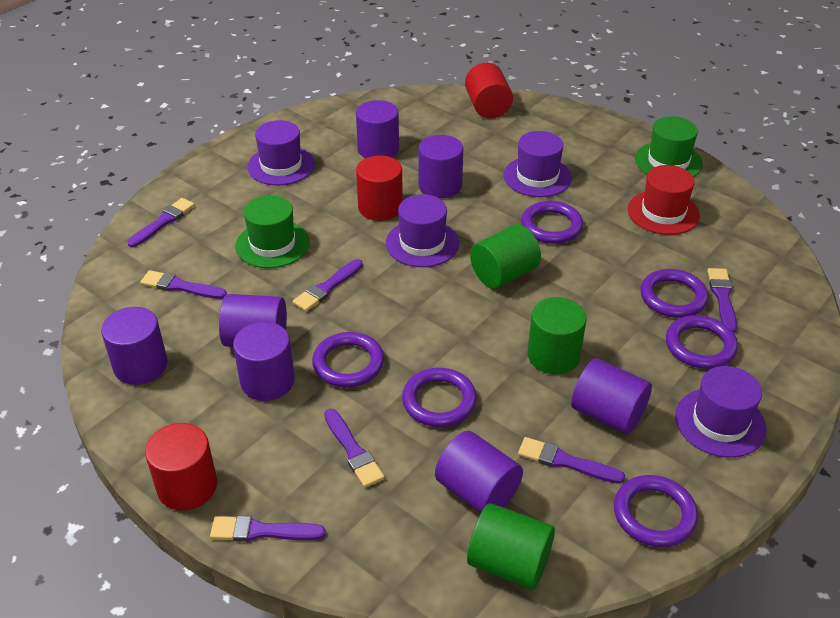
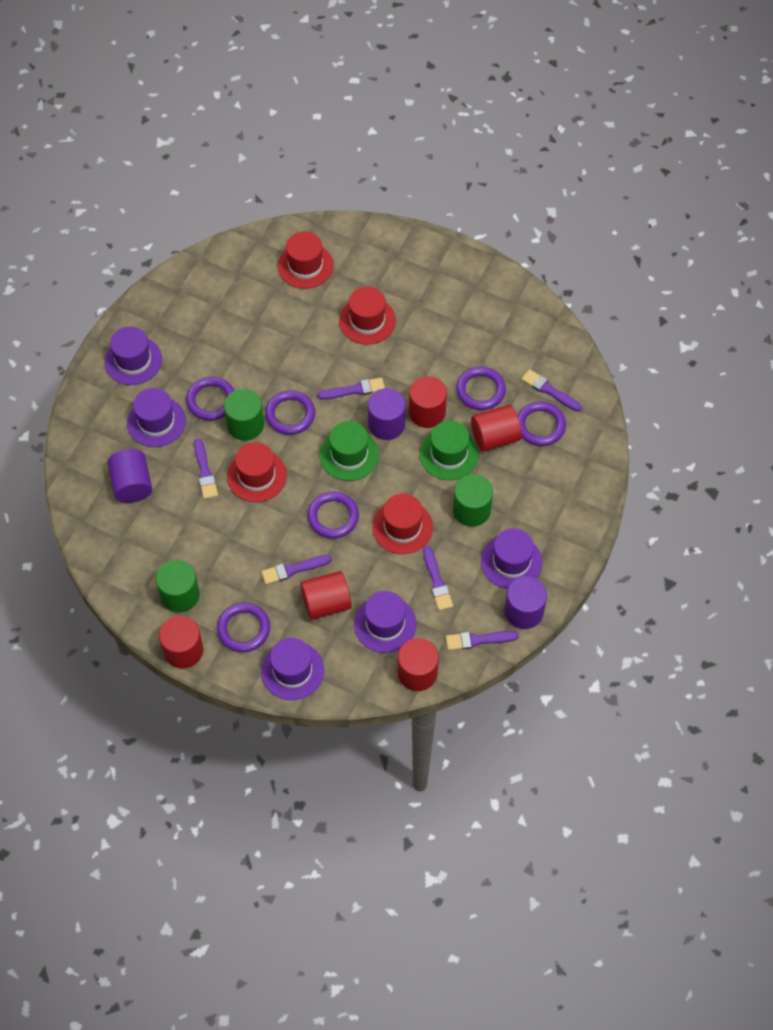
purple brush: [127,198,195,247] [140,270,227,299] [210,516,326,542] [293,259,363,311] [324,409,385,488] [518,437,625,484] [707,268,737,333] = 7 -> [194,439,218,499] [261,555,332,585] [318,378,385,400] [423,546,453,611] [446,631,519,650] [522,369,582,411] = 6
purple cylinder: [101,307,167,385] [219,294,287,347] [233,322,295,401] [356,100,399,158] [419,135,463,198] [435,431,523,513] [571,358,652,434] = 7 -> [108,449,152,503] [368,388,406,440] [505,576,547,629] = 3
purple hat: [247,120,315,185] [386,194,459,267] [504,131,572,197] [675,366,767,458] = 4 -> [104,327,162,385] [127,388,186,447] [261,638,324,700] [354,591,416,653] [481,528,542,589] = 5
red cylinder: [145,423,217,511] [356,155,403,221] [465,63,513,119] = 3 -> [159,616,203,669] [300,571,352,620] [398,638,439,691] [409,376,447,428] [471,405,522,452] = 5
red hat: [628,165,700,235] = 1 -> [227,442,287,502] [278,232,334,289] [339,287,396,345] [372,494,433,554] = 4

